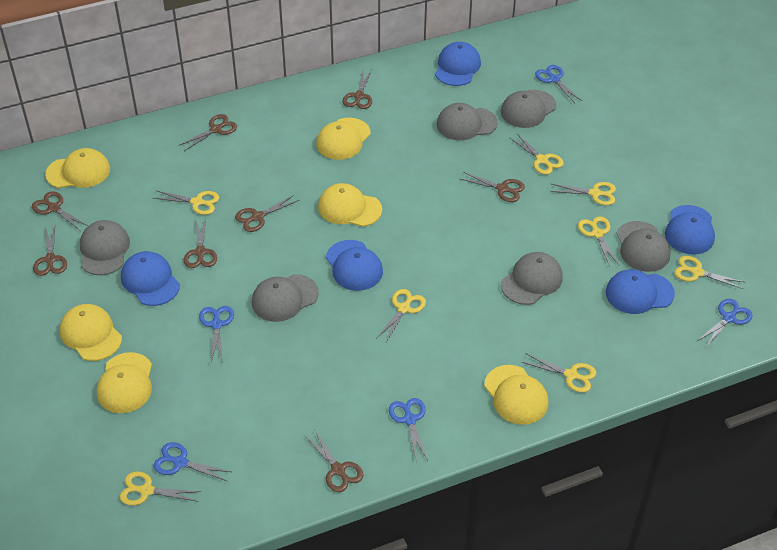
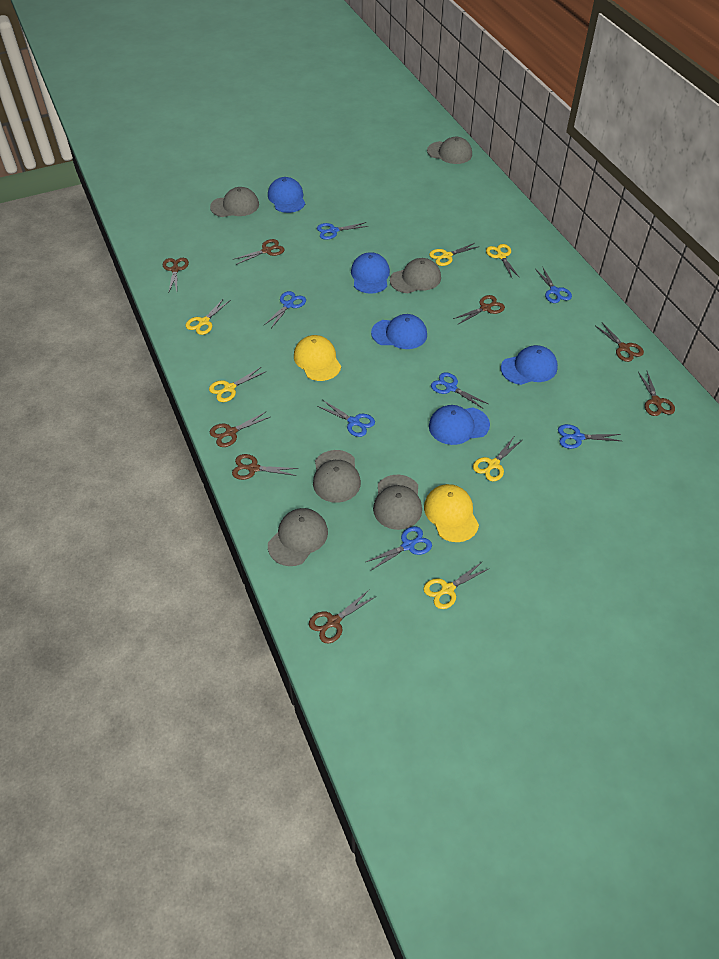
blue scissors: [154,442,231,481] [199,306,234,362] [389,398,428,463] [535,65,582,103] [696,299,753,347] = 5 -> [264,291,306,328] [317,222,368,240] [317,400,375,437] [366,526,432,570] [431,372,488,409] [535,266,572,303] [558,424,621,449] = 7
yellow cap: [45,148,110,188] [60,304,122,361] [97,352,152,413] [316,118,371,160] [318,183,382,227] [484,365,548,425] = 6 -> [294,335,341,381] [424,484,479,542] = 2
yellow scissors: [120,472,201,505] [153,191,219,215] [377,289,426,344] [510,134,564,175] [522,354,596,393] [550,182,616,205] [578,216,619,267] [674,256,744,289] = 8 -> [185,298,231,335] [209,367,265,402] [423,561,490,609] [429,242,480,266] [473,437,522,481] [486,244,520,278] = 6

